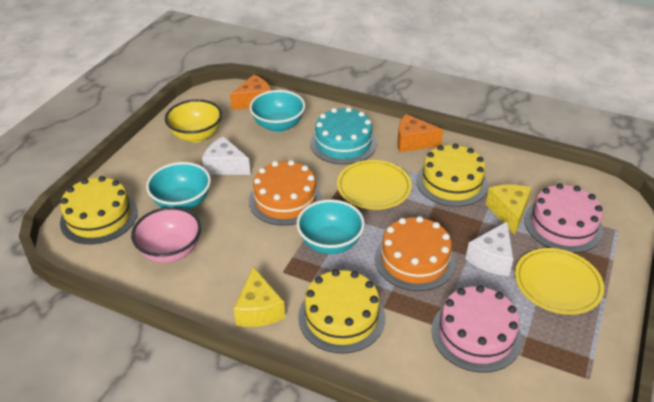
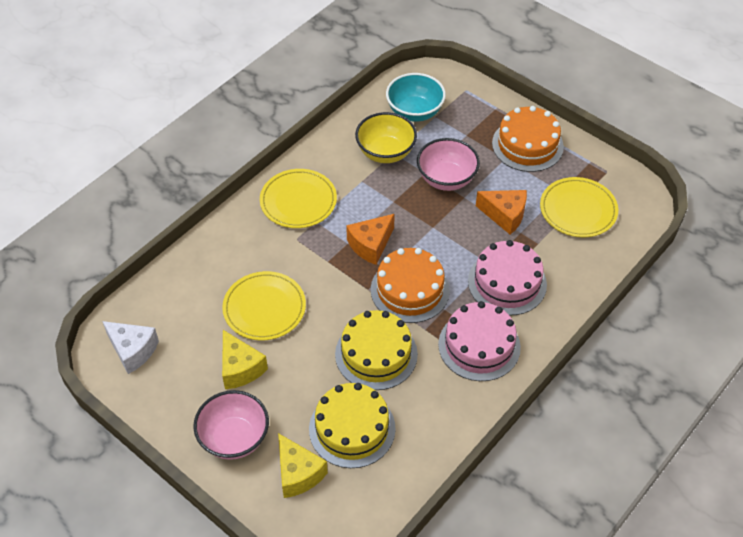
pink bowl: [131,207,201,263] = 1 -> [193,390,269,460] [417,138,480,191] = 2
turquoise bowl: [146,162,211,210] [250,90,305,132] [297,199,365,254] = 3 -> [386,73,446,122] = 1
turquoise cake: [310,107,377,165] = 1 -> none = 0
white cheese: [202,136,251,175] [465,222,514,276] = 2 -> [102,321,159,374] = 1
yellow cake: [60,176,138,244] [298,269,385,353] [416,143,488,207] = 3 -> [309,383,396,468] [335,310,418,390] = 2
yellow plate: [337,160,412,210] [515,248,604,315] = 2 -> [222,271,306,340] [260,169,337,228] [540,177,618,237] = 3

